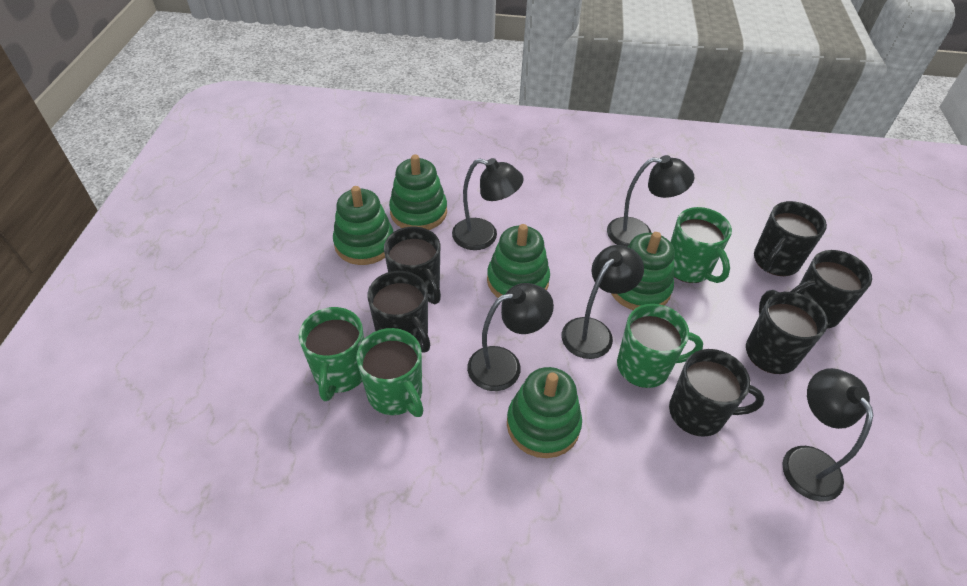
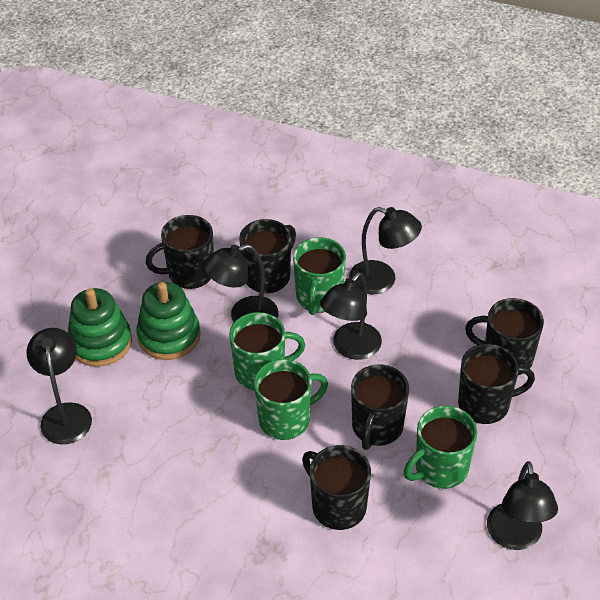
green stacking toy: [333,186,394,265] [389,155,447,230] [487,224,550,298] [507,367,582,458] [611,232,674,310] = 5 -> [68,288,132,367] [136,282,201,360] = 2

